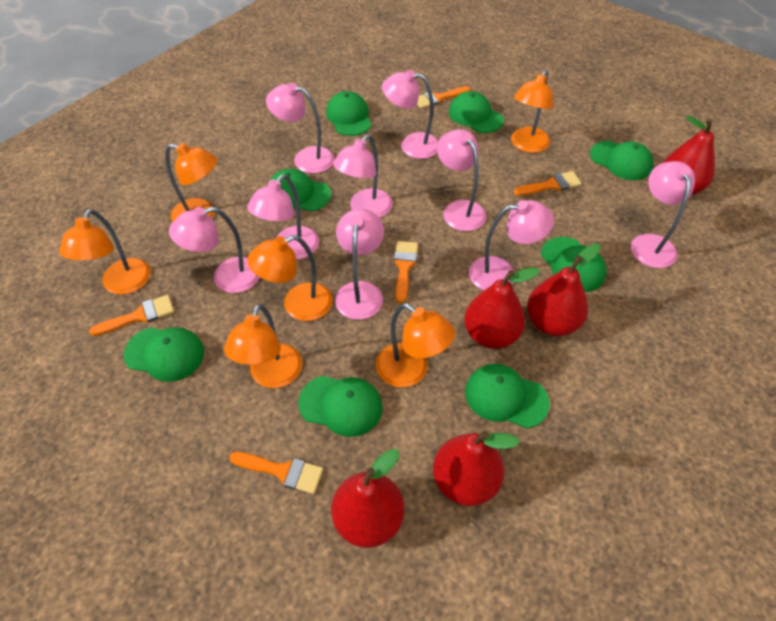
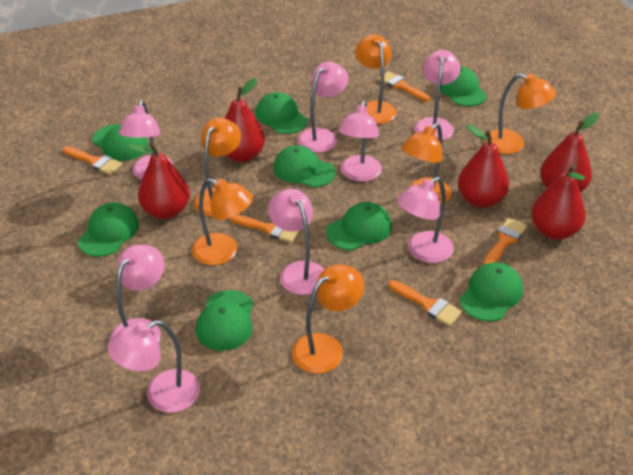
pink lamp: [169,207,260,293] [247,174,319,259] [266,83,334,174] [333,134,393,218] [335,209,384,320] [382,70,438,159] [437,129,487,231] [469,200,554,290] [631,161,695,268] = 9 -> [107,320,200,413] [110,245,164,341] [119,100,174,180] [268,189,324,295] [298,62,349,153] [338,100,382,182] [397,177,454,263] [415,50,460,141] = 8

